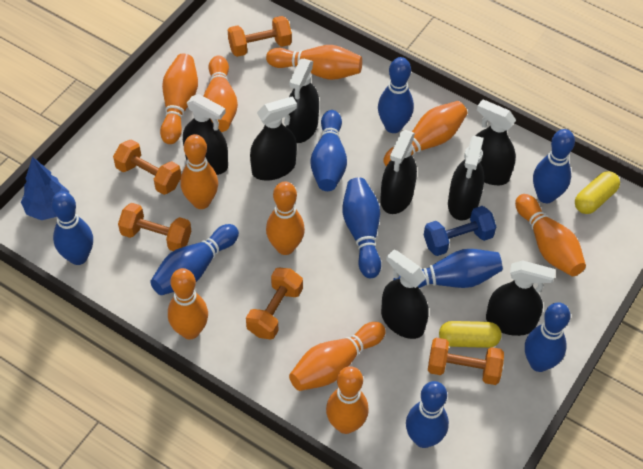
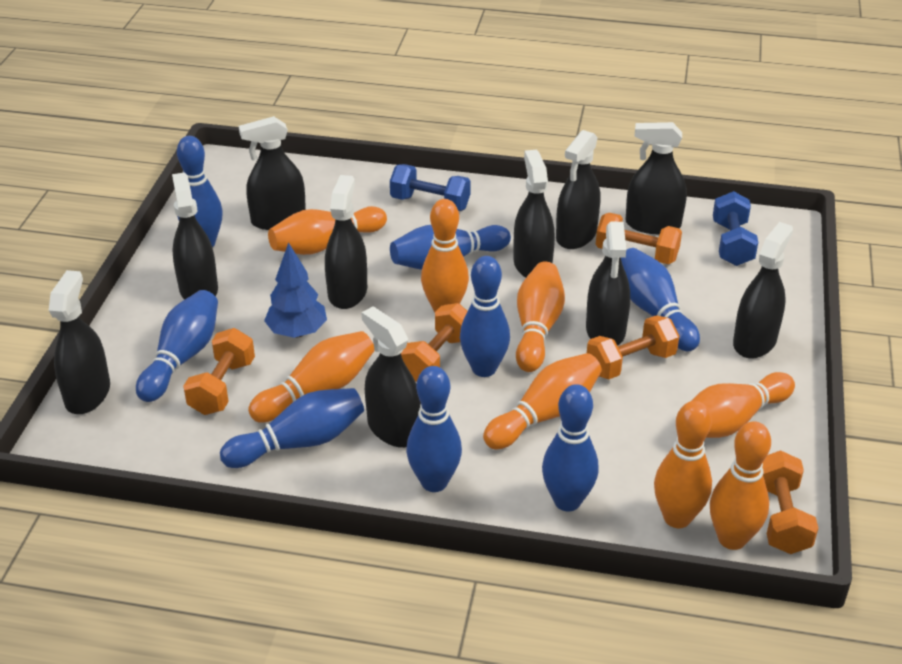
black spray bottle: [183,94,228,175] [250,96,297,181] [286,59,319,143] [380,130,417,214] [381,250,429,339] [448,136,484,221] [475,99,516,185] [486,260,555,336] = 8 -> [49,270,110,414] [172,173,218,300] [239,116,306,230] [325,175,367,309] [361,307,421,448] [514,150,555,278] [556,130,601,249] [586,222,630,346] [625,122,687,234] [733,222,793,359] = 10
blue bowling pin: [51,191,93,265] [150,224,239,295] [310,110,347,191] [342,178,381,278] [378,57,414,133] [393,249,503,288] [406,381,449,448] [525,302,570,372] [533,129,575,203] = 9 -> [136,290,218,402] [177,136,223,247] [220,388,364,468] [390,225,511,270] [406,366,462,492] [460,256,510,377] [542,384,599,511] [621,248,700,351] = 8
blue dumbbell: [424,206,496,256] = 1 -> [390,164,471,211] [713,191,758,266] = 2
orange bowling pin: [160,54,198,144] [168,268,208,339] [180,134,218,209] [203,55,238,132] [266,45,362,80] [266,181,305,255] [289,322,385,391] [326,366,369,434] [383,101,468,167] [515,194,586,276] = 10 -> [248,331,375,423] [268,206,387,255] [421,199,469,312] [483,353,602,449] [516,261,565,372] [654,401,712,528] [691,372,795,438] [710,421,771,550] = 8
yellow capsule: [439,321,501,348] [575,171,620,214] = 2 -> none = 0

